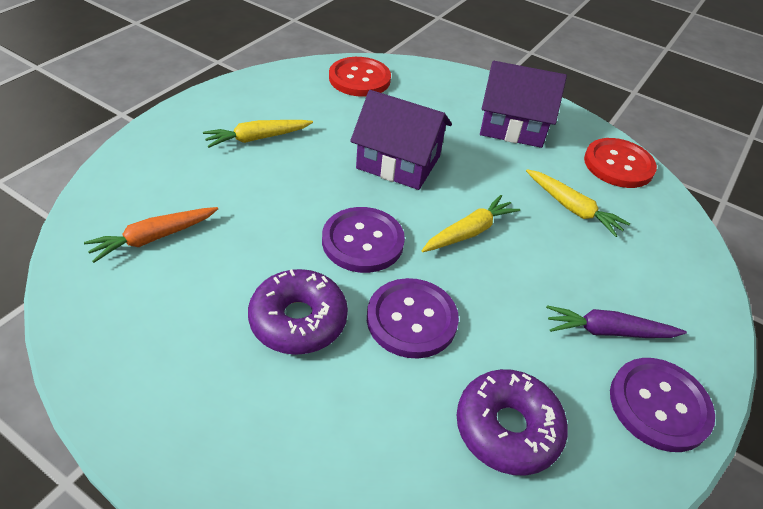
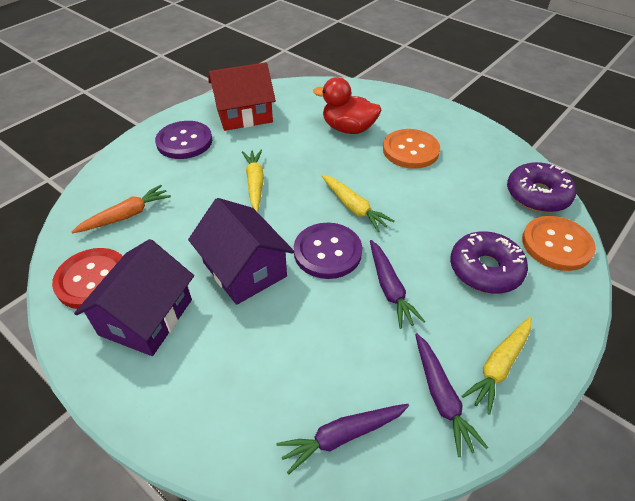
orange button: none = 0 -> [383,129,440,169] [522,216,596,271] = 2
purple button: [322,207,405,273] [367,278,459,359] [610,358,715,452] = 3 -> [155,121,212,159] [294,223,362,279] = 2
purple carrot: [546,305,687,338] = 1 -> [276,404,409,475] [370,240,425,329] [415,333,488,457] = 3
red button: [329,57,391,97] [584,138,657,188] = 2 -> [52,248,123,309] = 1
red duck: none = 0 -> [313,77,381,134] = 1
red house: none = 0 -> [208,62,276,131] = 1

